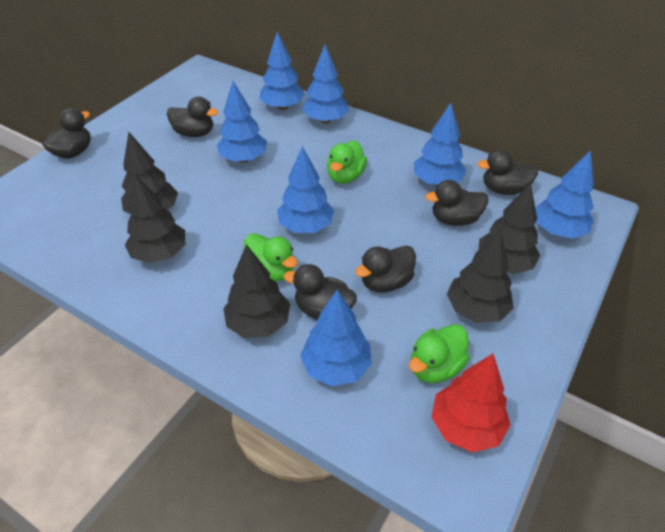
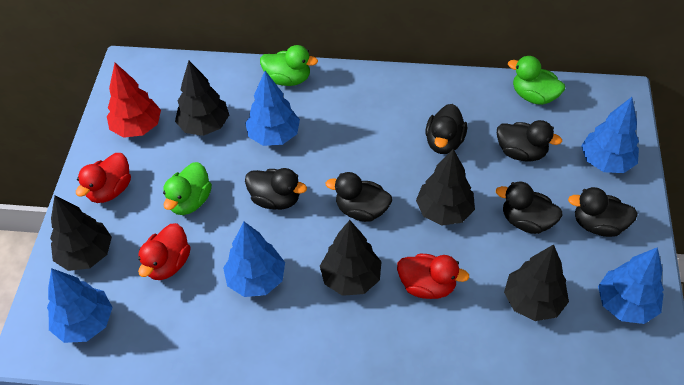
blue tree: [217,81,267,163] [260,32,305,110] [277,146,334,233] [300,290,372,386] [302,45,349,124] [414,103,467,186] [535,150,594,239] = 7 -> [47,268,113,343] [223,222,285,297] [245,71,300,146] [581,97,639,173] [598,247,664,324] = 5
red duck: none = 0 -> [76,153,131,203] [138,223,191,280] [397,254,470,299] = 3

